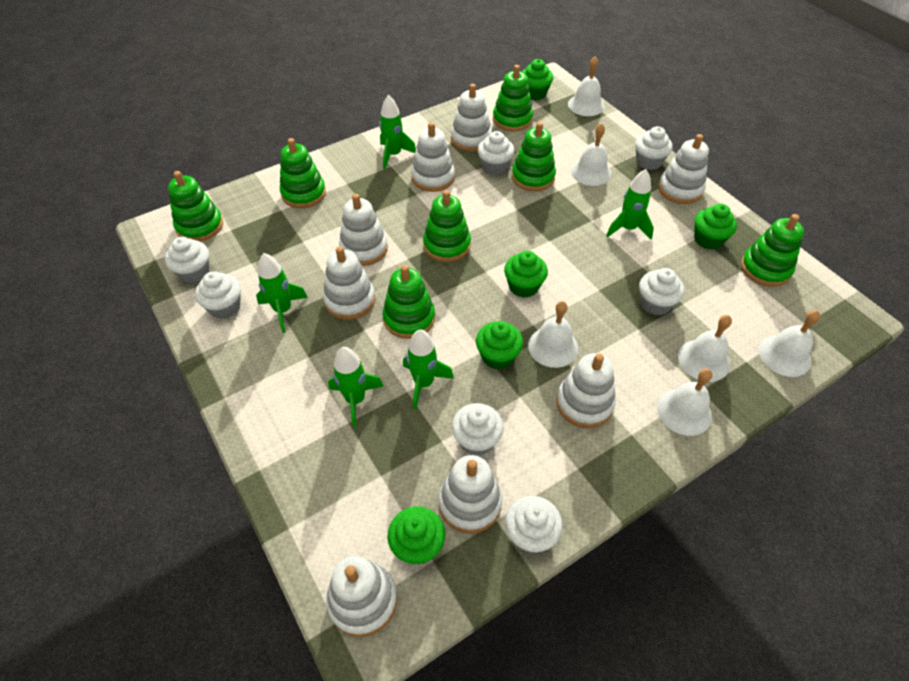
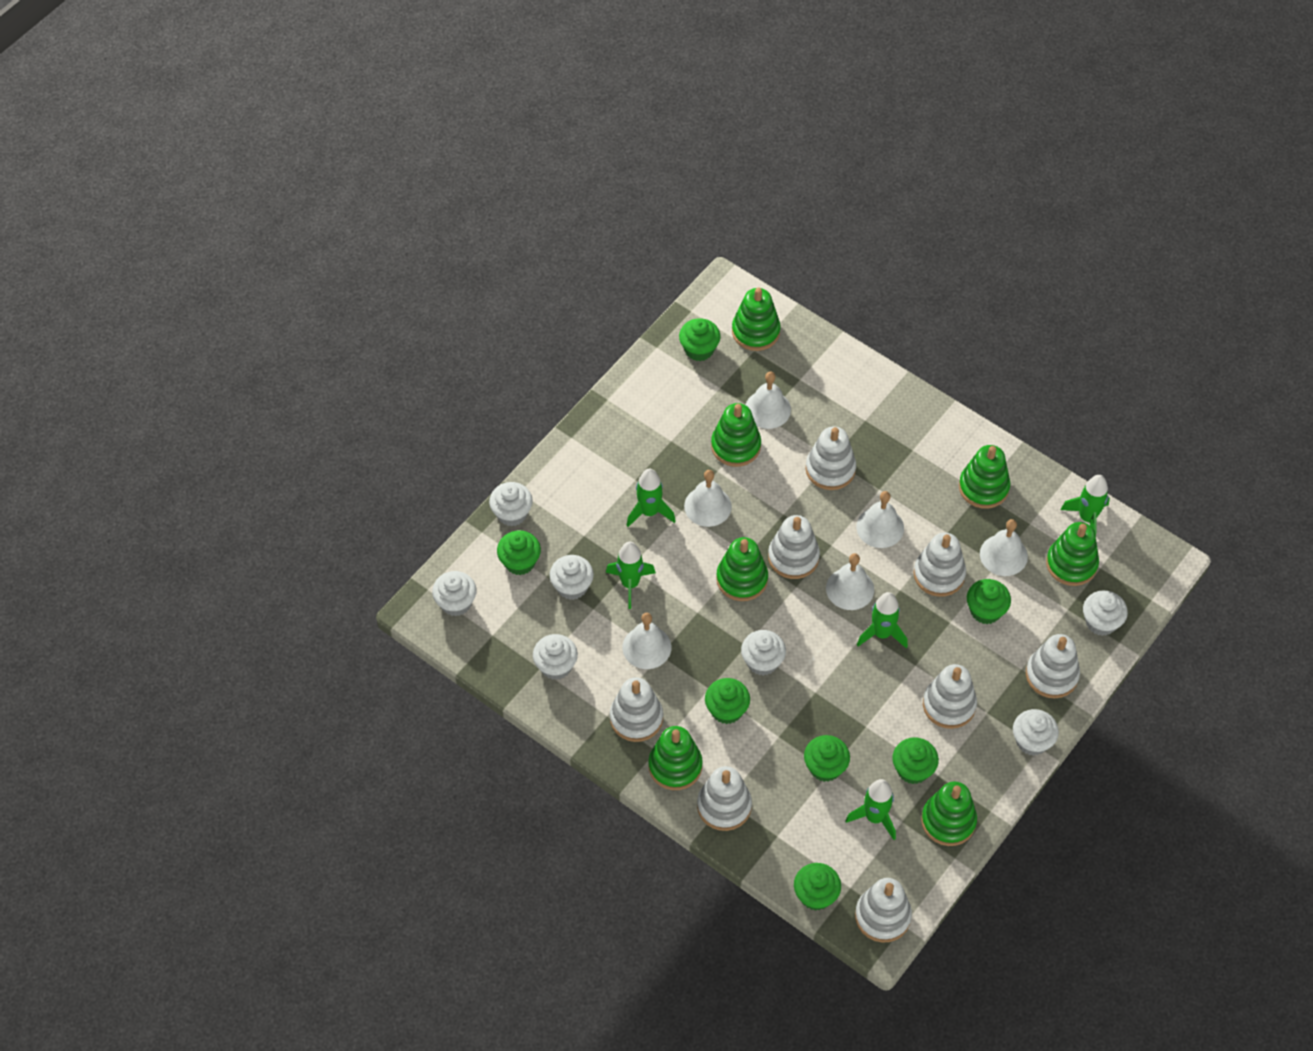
green cupcake: [387,507,445,565] [476,321,523,370] [504,251,548,298] [522,59,553,100] [694,204,737,250] = 5 -> [497,530,541,575] [679,318,720,361] [705,678,750,724] [794,863,841,911] [804,735,850,782] [892,737,939,784] [967,579,1011,624] = 7

